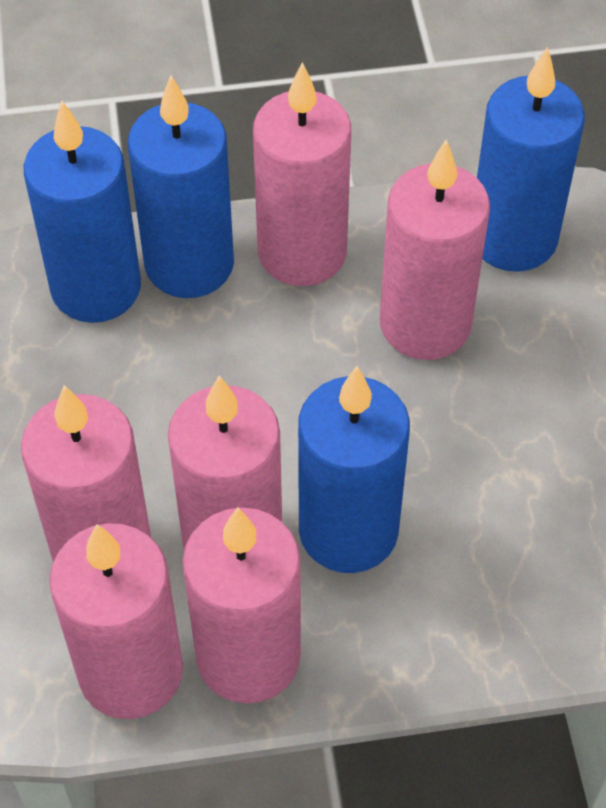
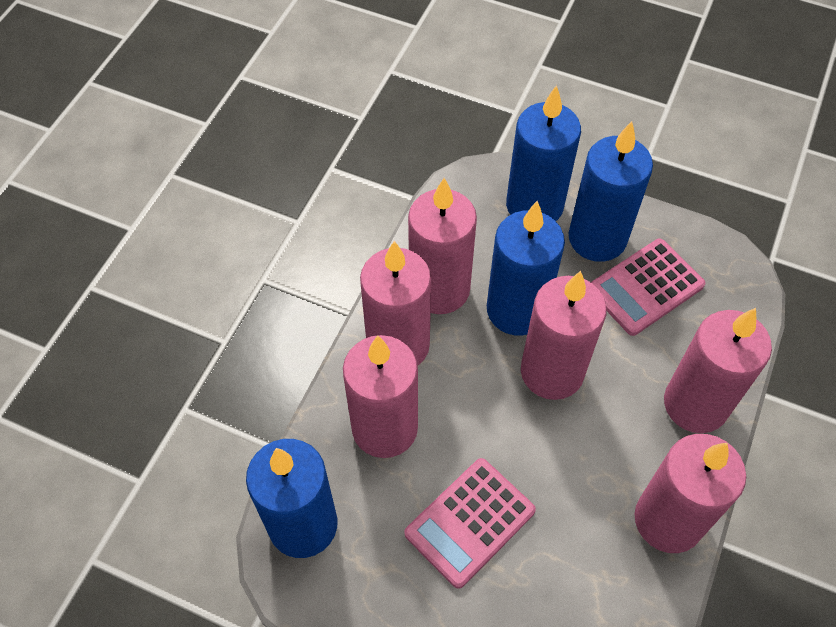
pink calculator: none = 0 -> [404,458,536,589] [591,239,705,336] = 2

